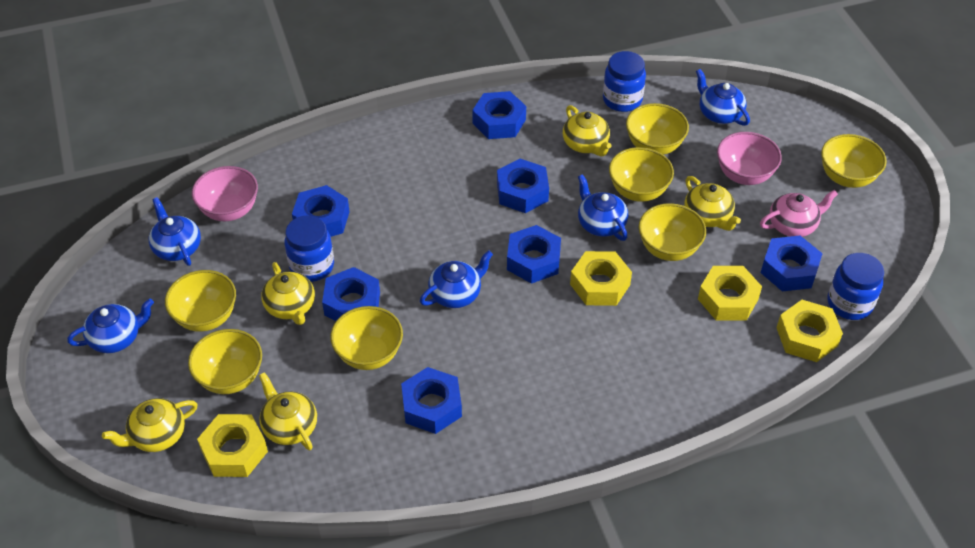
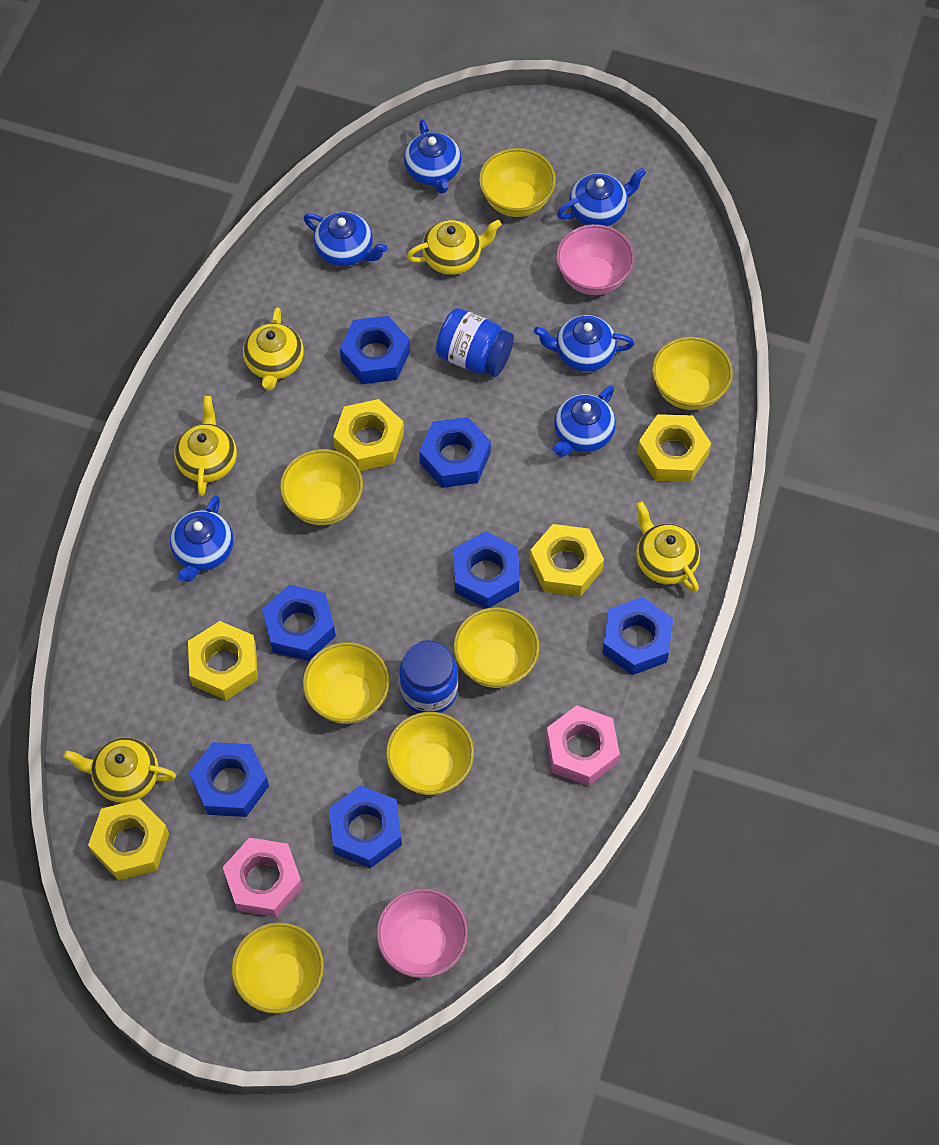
blue jar: [284,215,334,282] [603,51,646,112] [827,253,884,320] = 3 -> [399,640,458,713] [436,308,514,377] = 2
blue teapot: [67,299,154,353] [149,197,201,266] [420,250,493,308] [578,174,628,241] [696,69,750,126] = 5 -> [170,495,234,582] [303,212,387,266] [404,119,462,194] [534,315,634,372] [552,386,616,457] [557,168,646,226] = 6
pink nut: none = 0 -> [223,838,303,917] [546,705,620,786] = 2
pink teapot: [760,190,838,237] = 1 -> none = 0
yellow nut: [197,414,268,477] [570,251,632,306] [698,266,762,321] [776,300,843,362] = 4 -> [88,799,169,880] [188,621,258,700] [333,399,404,471] [530,524,604,597] [637,414,711,482] = 5

